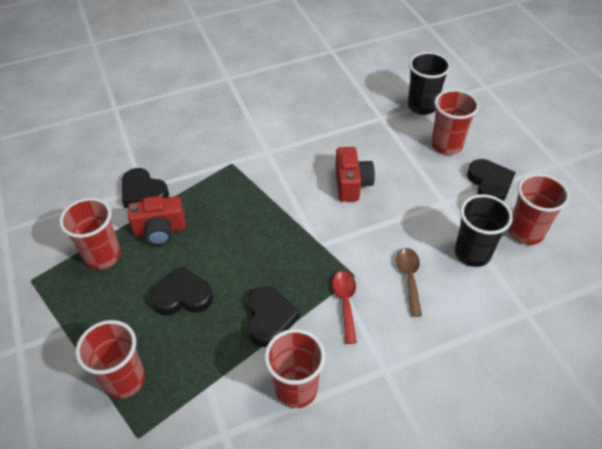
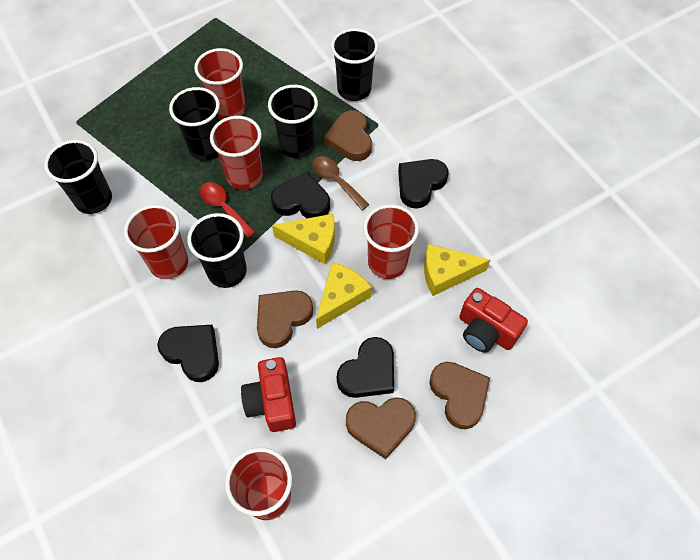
black cup: [408,52,451,115] [455,194,513,267] = 2 -> [44,140,112,214] [169,87,220,161] [187,213,247,288] [268,85,318,158] [331,28,378,101] = 5
brown heart: none = 0 -> [257,290,313,348] [324,110,372,161] [346,397,416,459] [429,362,490,429] = 4
yellow cheese: none = 0 -> [272,214,335,264] [316,262,372,329] [424,244,490,296] = 3

